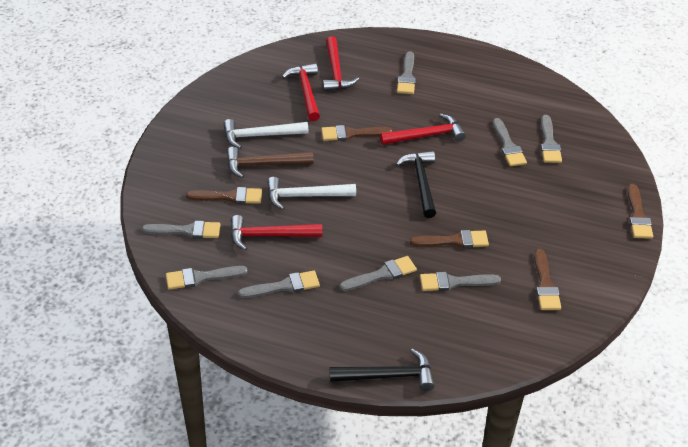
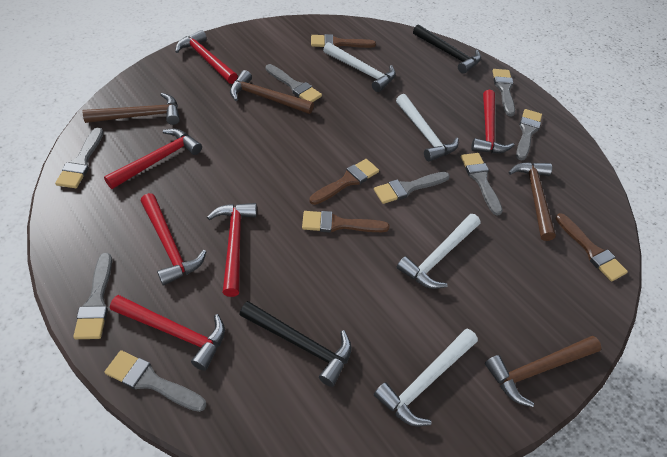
brown brush: [186,187,262,204] [321,125,392,141] [410,230,489,248] [534,249,561,310] [628,184,653,239] = 5 -> [302,211,389,233] [310,159,379,205] [311,34,376,48] [556,213,628,282] = 4
brown hammer: [227,147,314,178] = 1 -> [83,93,180,125] [230,70,314,114] [485,336,602,407] [508,162,556,241] = 4
red hammer: [231,215,322,251] [282,63,320,121] [323,36,359,91] [380,114,466,145] = 4 -> [104,129,202,189] [110,295,225,371] [141,193,207,286] [175,30,238,84] [207,203,257,297] [471,90,515,153] = 6
white hammer: [223,119,308,149] [267,177,356,210] = 2 -> [323,42,396,92] [374,329,478,427] [396,94,459,162] [397,214,480,289] = 4

